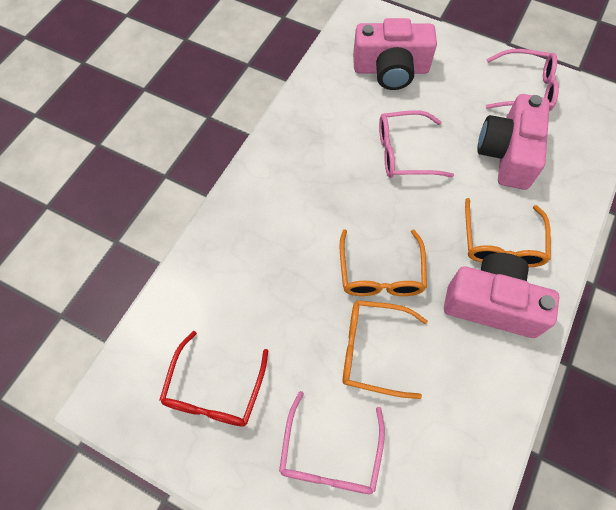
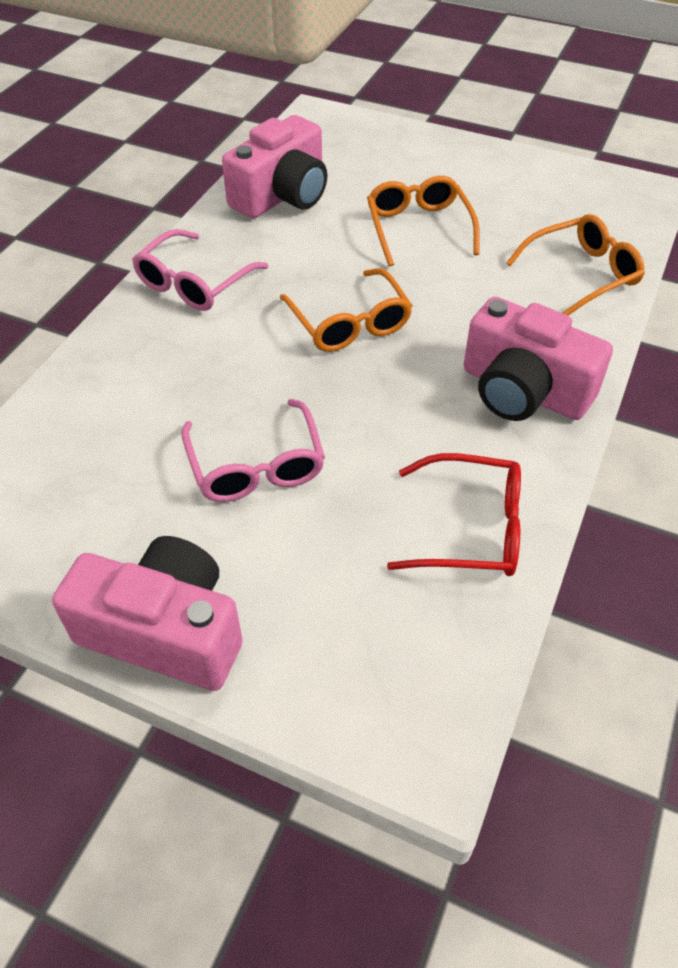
pink glasses: [279,391,385,494] [379,110,454,178] [486,49,559,111] = 3 -> [132,229,269,311] [181,399,325,502] = 2

